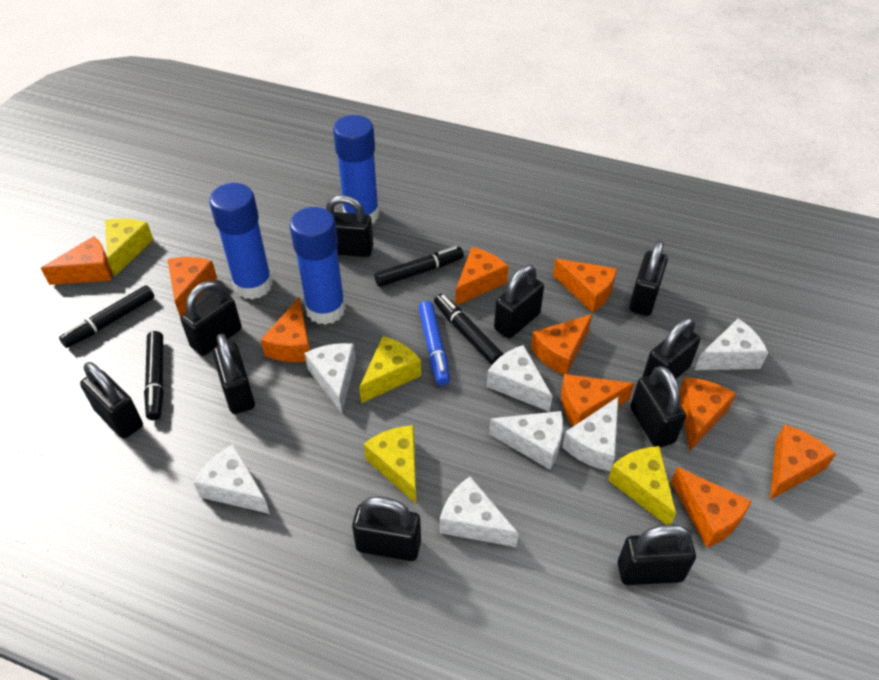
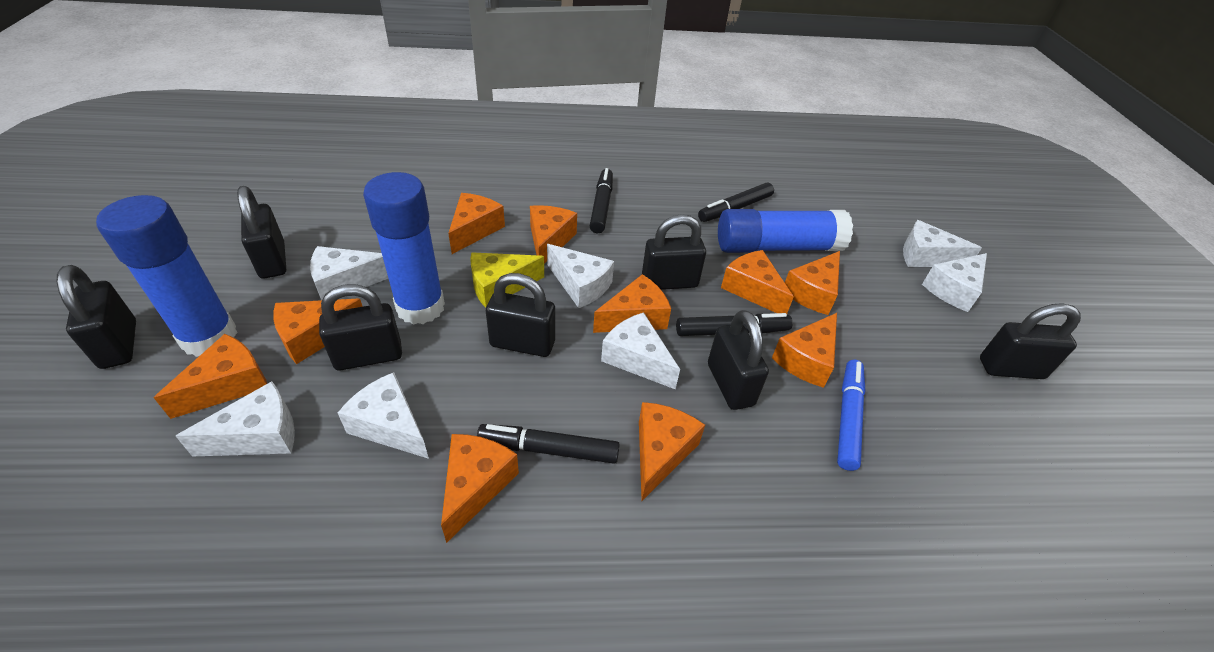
black padlock: [80,362,143,438] [181,281,242,356] [213,334,255,414] [326,195,373,257] [352,496,421,561] [494,265,544,339] [618,524,696,585] [629,240,668,316] [630,366,686,448] [643,318,700,384] = 10 -> [57,265,136,369] [237,186,286,278] [319,284,402,370] [486,273,555,357] [642,214,706,290] [708,310,769,410] [980,303,1081,379] = 7
yellow cheese: [105,218,154,276] [359,336,421,403] [364,425,417,504] [608,446,676,525] = 4 -> [470,252,544,308] = 1

